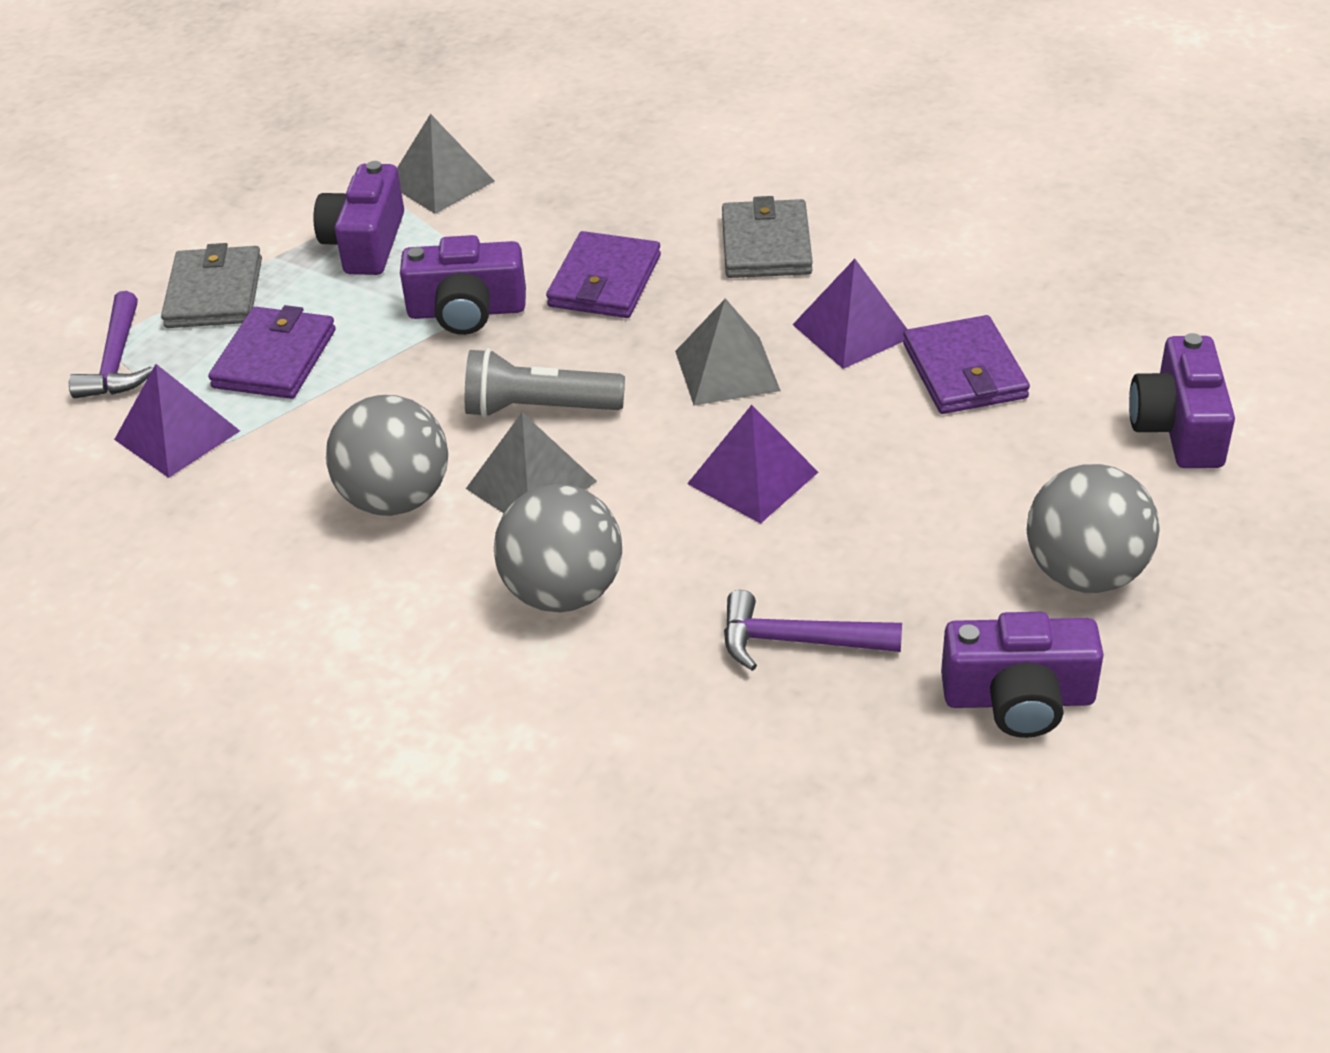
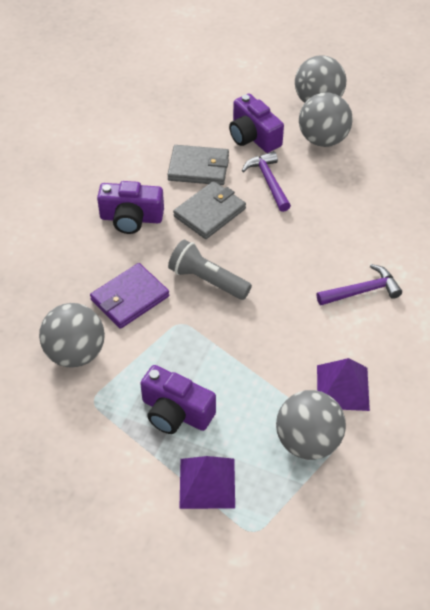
grey ball: [326,395,448,516] [494,484,622,612] [1027,464,1159,593] = 3 -> [39,303,105,368] [276,390,346,460] [295,55,346,103] [299,92,353,147] = 4
grey pyramid: [397,114,495,214] [466,412,597,513] [675,298,780,406] = 3 -> none = 0
purple camera: [314,161,404,275] [400,235,526,335] [941,612,1104,738] [1129,333,1235,468] = 4 -> [97,181,164,234] [140,365,216,434] [229,94,284,153] = 3
purple pyramid: [114,364,240,478] [687,405,818,524] [792,259,907,369] = 3 -> [179,456,235,509] [317,358,370,411] = 2
purple wallet: [208,305,336,399] [546,231,661,318] [903,315,1030,414] = 3 -> [90,263,169,329] = 1

